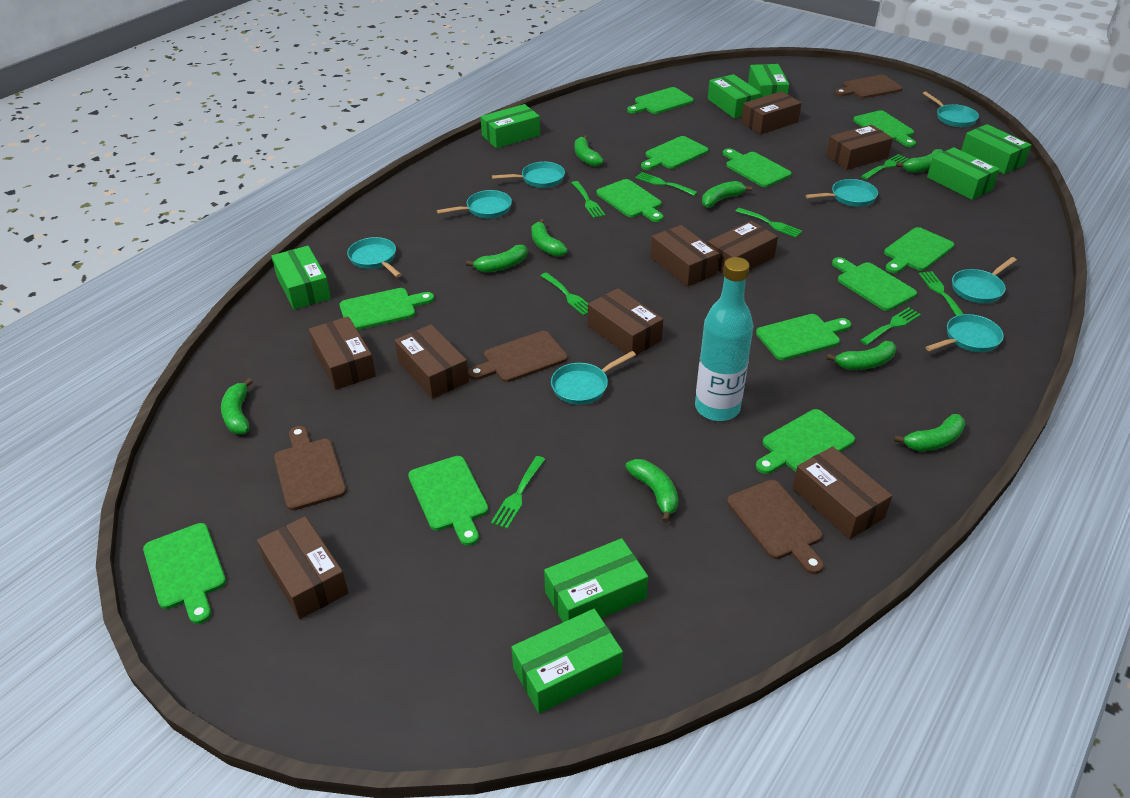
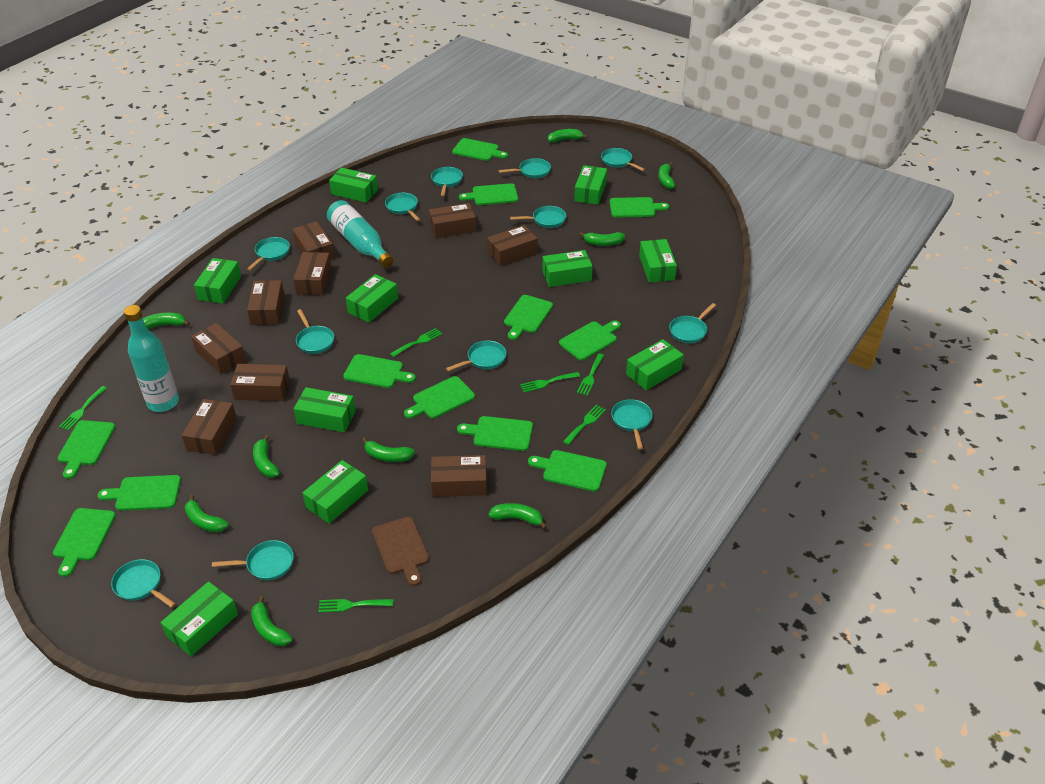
brown cutting board: [274,426,347,511] [468,331,568,382] [727,480,824,574] [835,75,903,98] = 4 -> [372,517,429,586] = 1
green box: [271,246,331,310] [481,104,540,148] [511,609,623,713] [544,538,648,622] [708,74,761,118] [748,64,789,97] [927,147,1000,200] [961,124,1031,174] = 8 -> [161,581,238,656] [194,258,241,304] [294,387,356,432] [303,460,368,524] [329,167,378,203] [346,274,398,323] [542,250,593,287] [574,165,607,205] [626,339,684,390] [639,239,677,282] = 10
green fork: [491,456,545,529] [541,272,588,316] [572,181,605,218] [635,172,698,196] [735,208,802,238] [860,307,921,345] [861,154,909,179] [919,271,963,316] = 8 -> [59,386,107,431] [318,599,393,612] [390,328,442,357] [520,372,580,392] [563,405,606,445] [577,354,604,396] = 6
turquoise bottle: [695,257,754,421] = 1 -> [124,305,179,412] [327,200,394,268] = 2
turquoise pan: [347,237,402,277] [437,190,512,218] [492,162,565,188] [551,351,636,405] [806,179,878,207] [923,91,979,127] [925,314,1004,352] [952,257,1017,303] = 8 -> [111,559,176,608] [212,540,294,580] [247,237,290,270] [296,309,334,354] [385,193,420,221] [431,167,463,196] [446,340,506,371] [499,158,551,178] [510,206,566,228] [601,148,645,171] [611,399,653,450] [669,303,716,343] = 12

